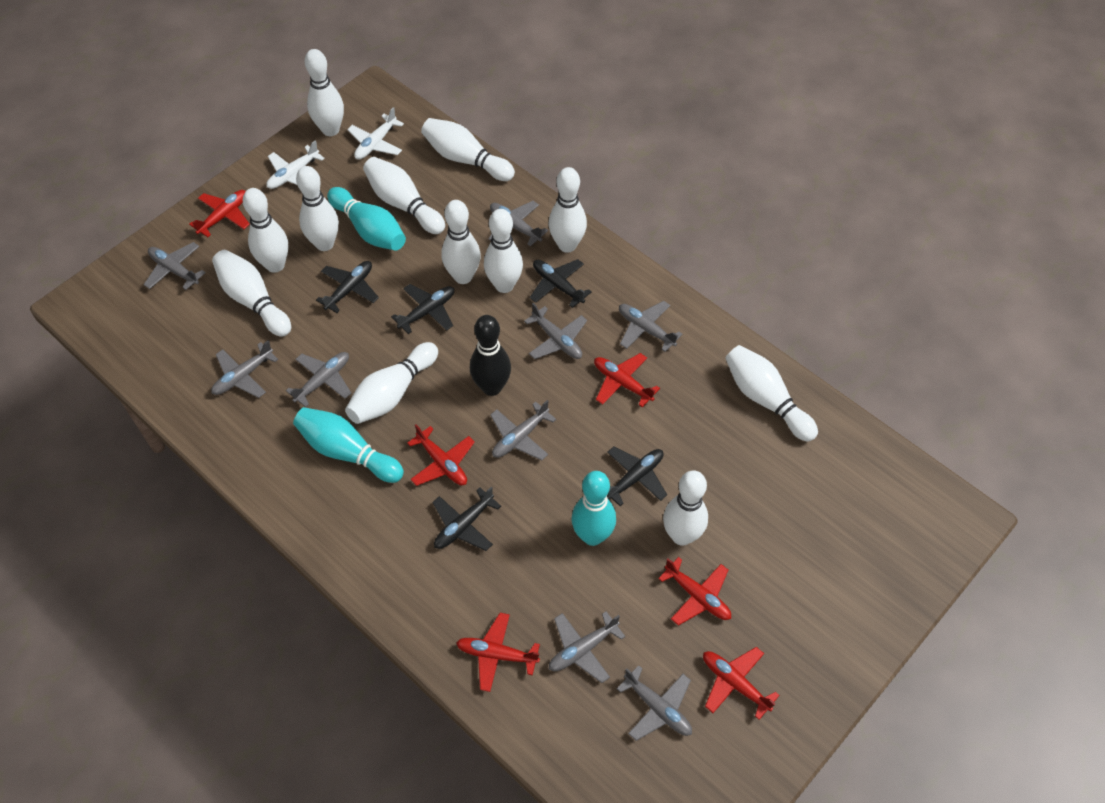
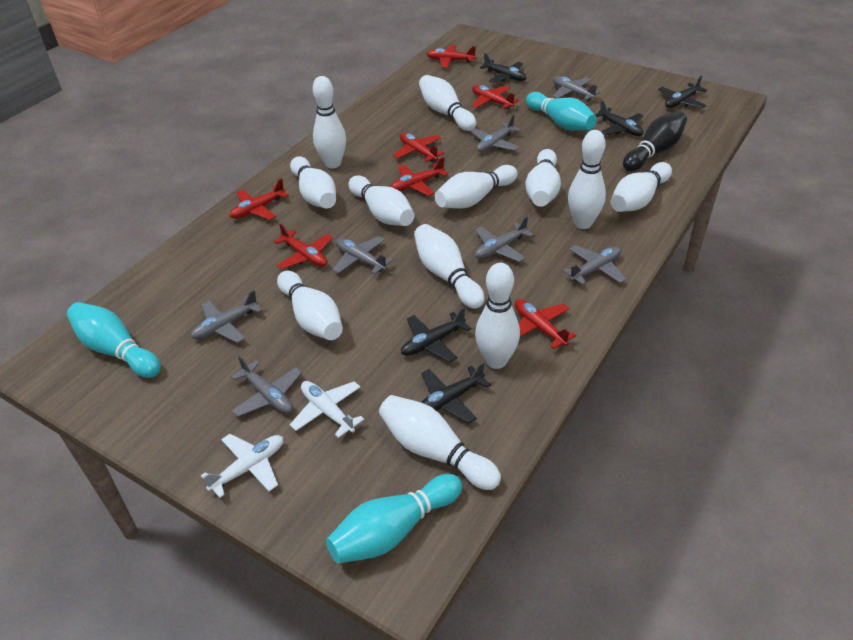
grey plane: [144,242,206,290] [211,340,278,398] [286,352,351,407] [489,201,548,246] [490,400,556,460] [524,303,587,359] [549,611,625,683] [617,665,692,741] [619,301,683,352] = 9 -> [191,290,262,343] [231,355,302,417] [332,236,393,274] [471,114,521,152] [475,216,534,262] [553,76,600,101] [562,245,626,285] = 7
red plane: [189,190,250,237] [407,424,475,486] [456,613,540,692] [594,353,660,407] [658,557,731,626] [703,647,780,720] = 6 -> [230,178,289,220] [273,223,333,269] [391,157,448,196] [393,133,445,162] [427,45,476,68] [471,85,519,109] [514,299,576,349] = 7

